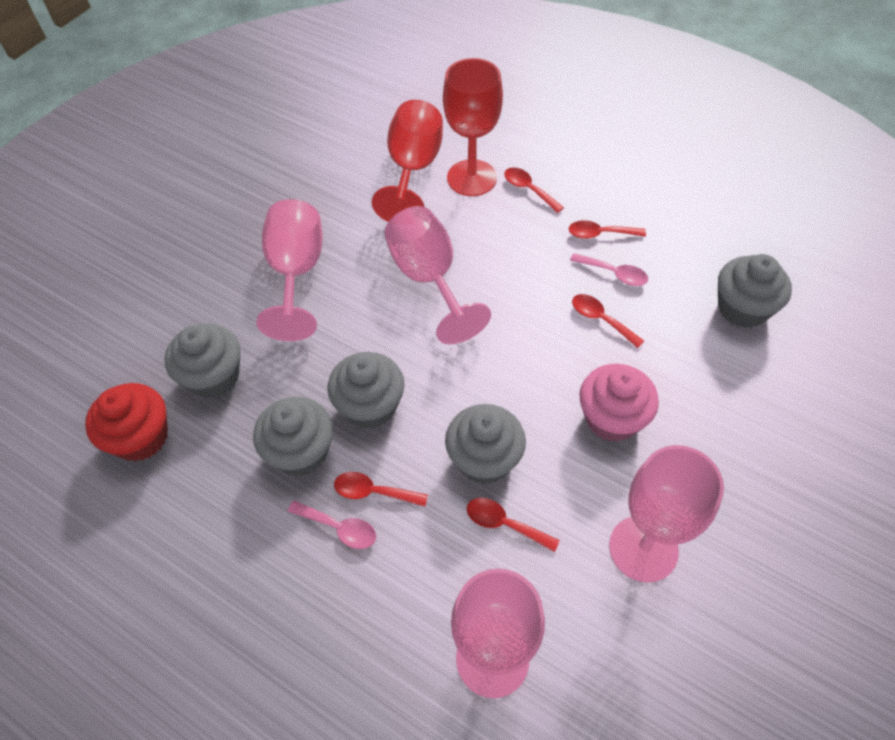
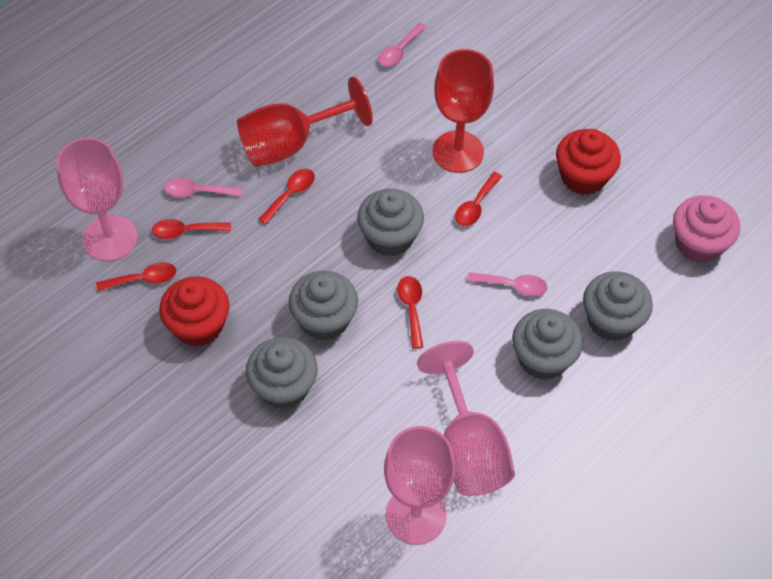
pink goblet: [257,199,323,341] [384,206,491,344] [451,569,545,698] [609,445,724,583] = 4 -> [56,137,137,261] [384,426,455,545] [417,341,515,496] = 3
pink spoon: [288,500,376,549] [570,253,648,286] = 2 -> [164,178,242,197] [379,23,427,67] [467,272,547,296] = 3
red cupcake: [85,383,168,461] = 1 -> [159,276,230,347] [556,129,621,195] = 2

